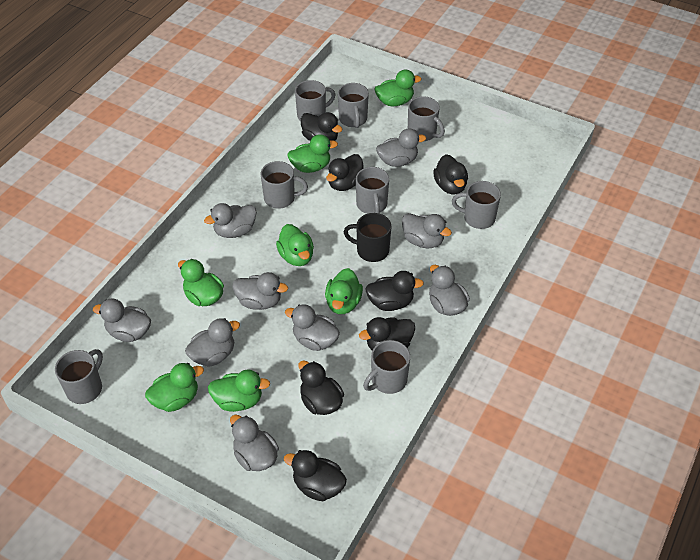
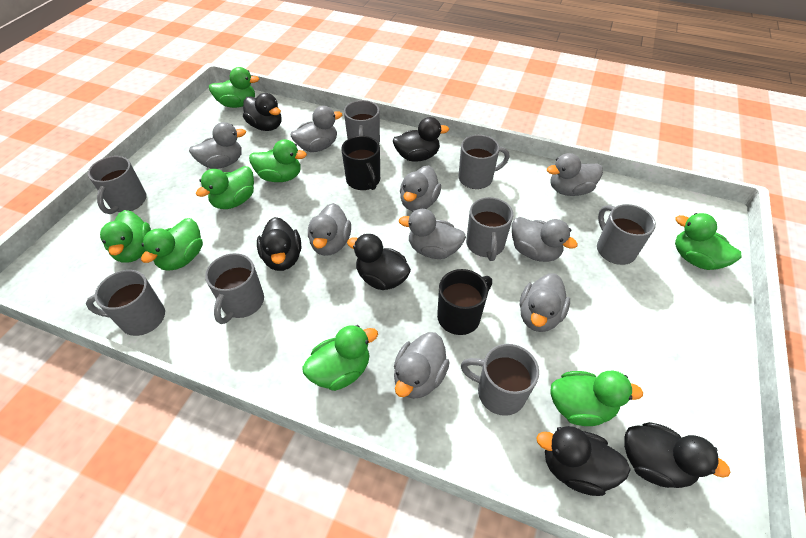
black duck: [284,450,347,501] [298,361,344,415] [301,112,343,141] [326,154,364,191] [359,317,415,350] [365,271,424,311] [433,154,468,194] = 7 -> [243,93,282,131] [257,217,301,271] [347,234,411,290] [393,117,449,162] [536,426,630,496] [624,422,731,488] = 6
black mug: [344,213,391,262] = 1 -> [341,136,380,190] [437,269,492,335] = 2
green duck: [145,363,204,412] [178,259,224,306] [208,370,270,412] [276,224,314,266] [287,134,338,173] [325,268,363,314] [375,70,422,106] = 7 -> [100,210,151,263] [141,218,203,271] [196,166,254,209] [209,67,259,108] [249,139,307,182] [302,325,378,391] [550,371,643,426] [675,213,742,270] = 8

